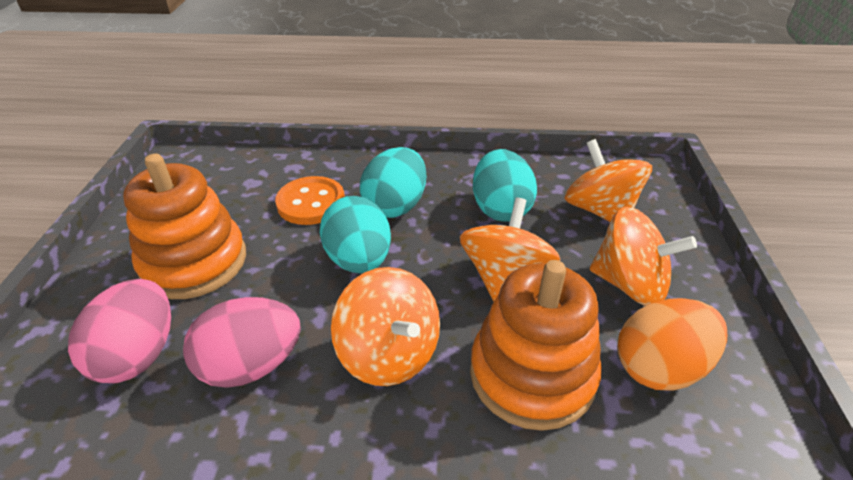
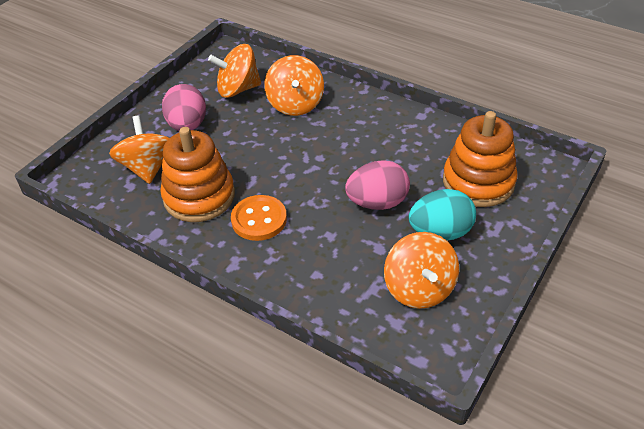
orange egg: [617,298,727,391] = 1 -> none = 0
turquoise egg: [320,196,391,273] [360,147,426,218] [473,149,537,222] = 3 -> [409,189,476,240] = 1

